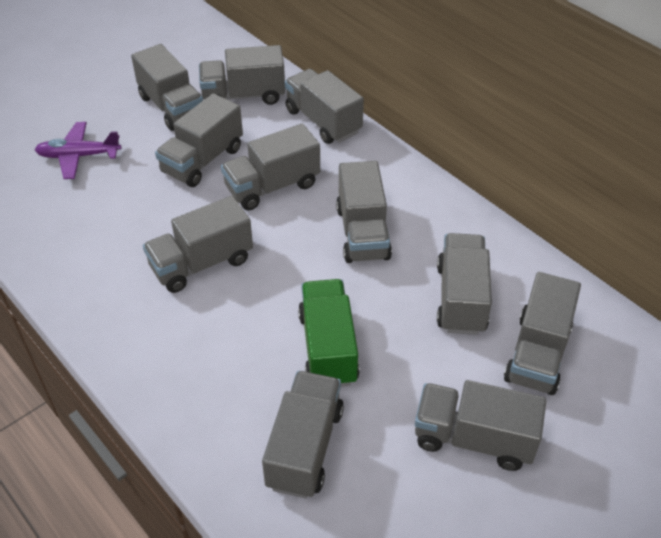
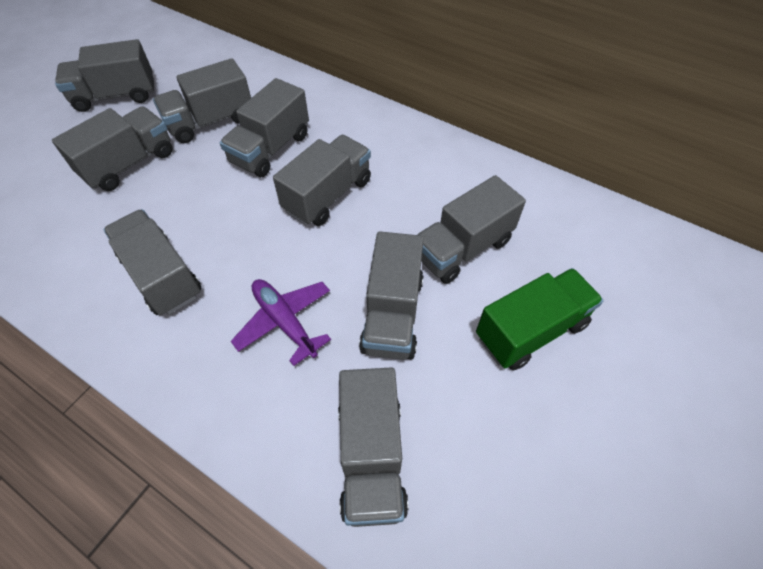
grey truck: [131,44,203,131] [143,196,253,293] [155,93,243,187] [199,45,285,105] [221,124,320,210] [262,371,344,498] [285,69,364,144] [336,161,392,263] [415,380,546,471] [437,233,492,335] [504,272,581,395] = 11 -> [52,106,173,191] [55,39,154,112] [103,209,202,315] [153,58,251,143] [220,78,309,177] [273,135,371,226] [338,367,408,527] [359,232,424,360] [417,175,526,284] = 9

